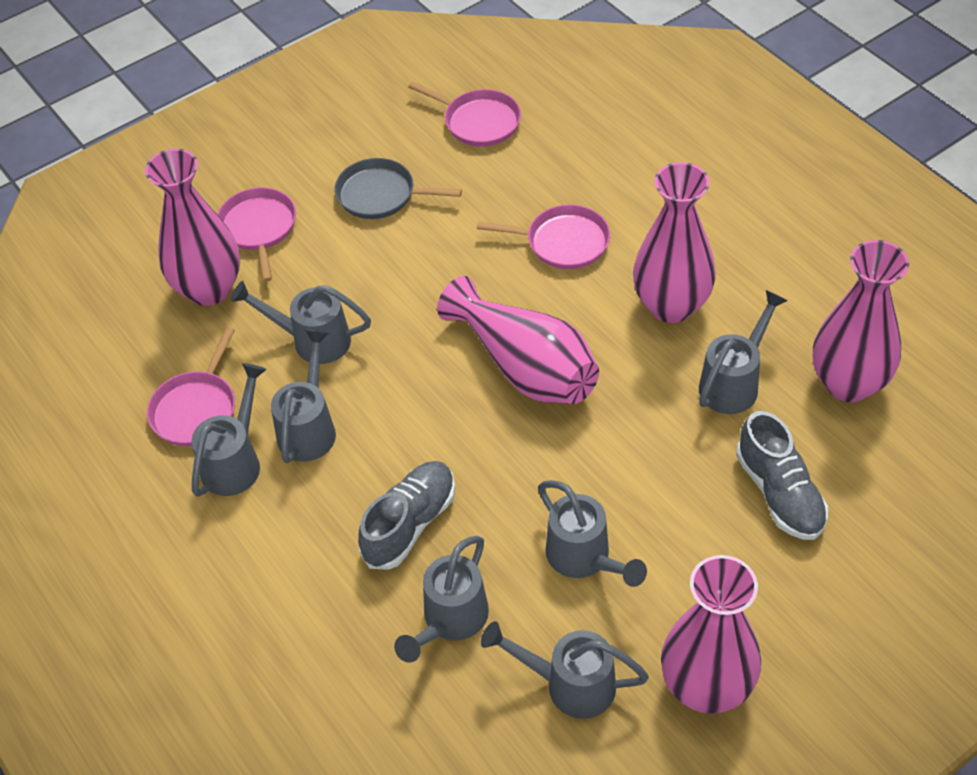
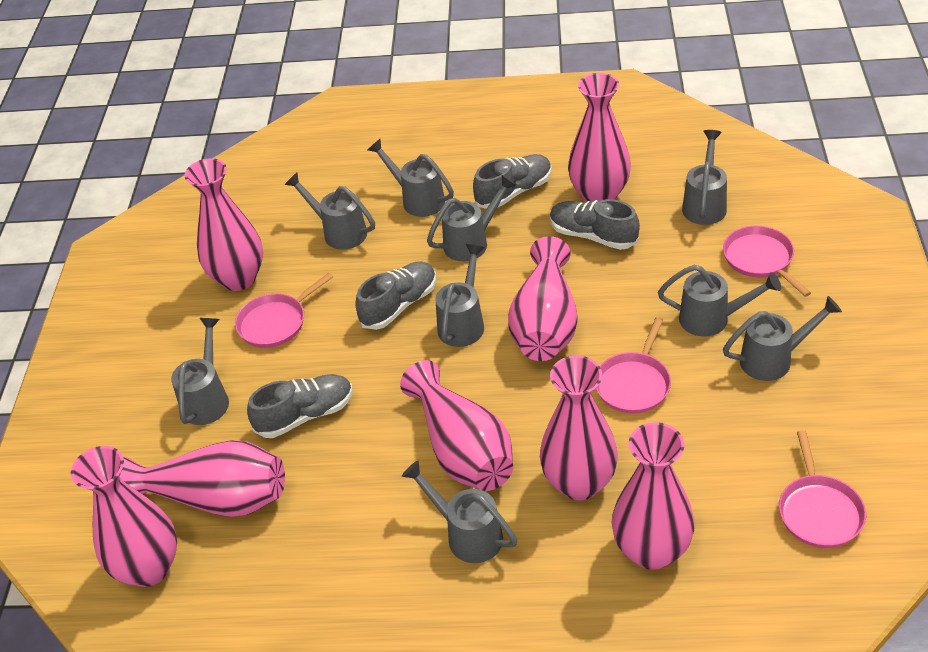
grey pan: [335,158,462,219] = 1 -> none = 0
grey shoe: [358,461,455,570] [736,411,828,540] = 2 -> [247,374,353,438] [356,261,436,330] [473,154,552,209] [550,199,640,250] = 4
grey watering can: [192,363,267,497] [230,281,371,364] [271,330,336,463] [394,536,489,663] [481,621,649,719] [538,480,647,587] [699,290,788,414] = 7 -> [171,318,229,425] [285,172,375,250] [368,139,454,217] [402,461,517,563] [427,175,517,261] [436,244,485,347] [658,265,781,337] [682,130,727,225] [723,296,842,381] = 9
pink vase: [145,149,240,306] [437,276,599,404] [633,162,716,323] [661,555,761,714] [813,240,909,402] = 5 -> [71,446,177,587] [119,440,285,517] [185,158,263,291] [400,360,513,491] [508,236,578,361] [540,355,618,500] [568,73,631,202] [612,422,695,570] = 8

